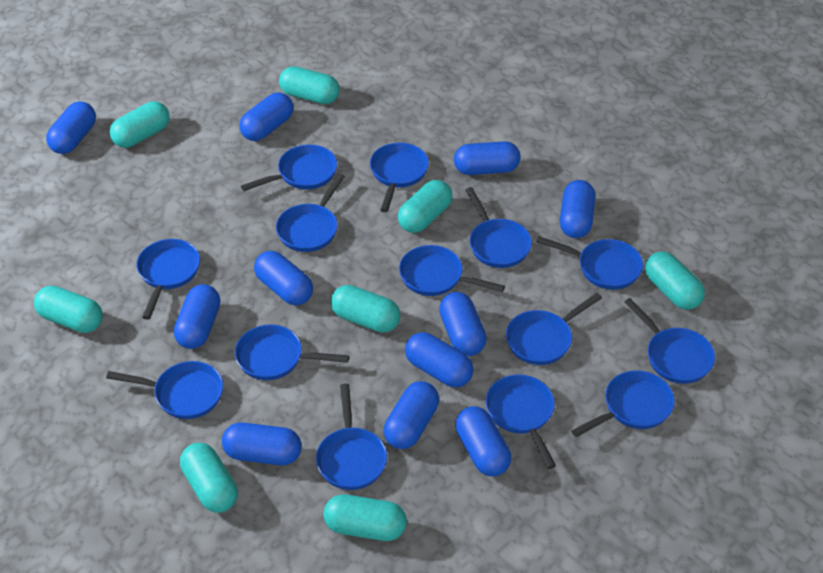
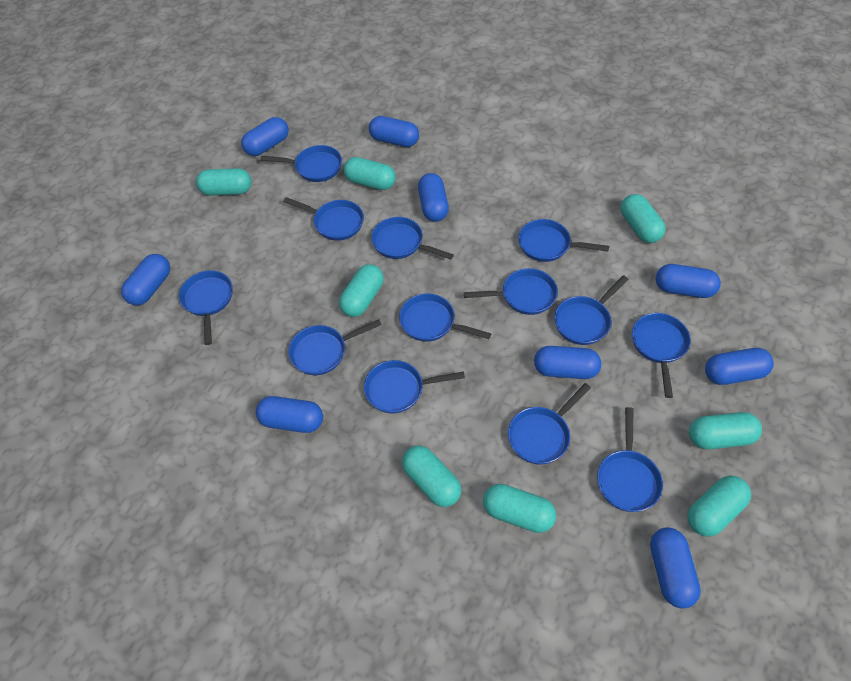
blue capsule: [46,101,96,154] [174,284,220,349] [222,422,302,465] [239,93,293,141] [254,251,313,305] [384,381,439,449] [405,332,474,387] [439,292,486,356] [454,141,520,175] [455,406,511,477] [560,180,595,238] = 11 -> [121,254,170,305] [241,117,289,156] [256,396,323,433] [369,116,419,147] [418,173,449,222] [534,346,601,379] [650,527,701,609] [656,264,721,298] [705,348,774,385] = 9
blue pan: [106,361,223,419] [136,239,200,320] [235,324,349,380] [241,144,337,191] [276,174,345,252] [316,384,387,490] [370,143,429,212] [399,245,505,296] [465,187,532,268] [485,374,556,469] [506,293,602,365] [537,236,643,290] [571,370,675,437] [624,298,715,384] = 14 -> [179,270,232,345] [260,145,342,182] [283,197,364,241] [288,319,382,375] [364,360,465,414] [371,217,454,260] [399,294,491,342] [464,268,558,315] [508,383,591,464] [518,219,609,262] [554,275,629,345] [597,407,663,512] [632,313,691,398] = 13

